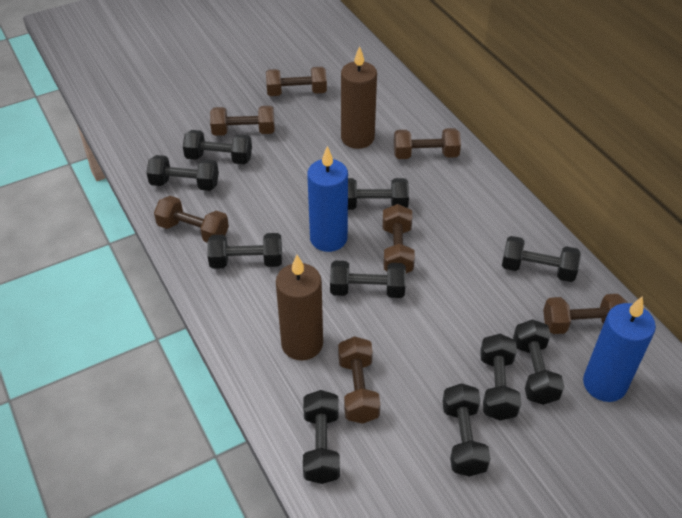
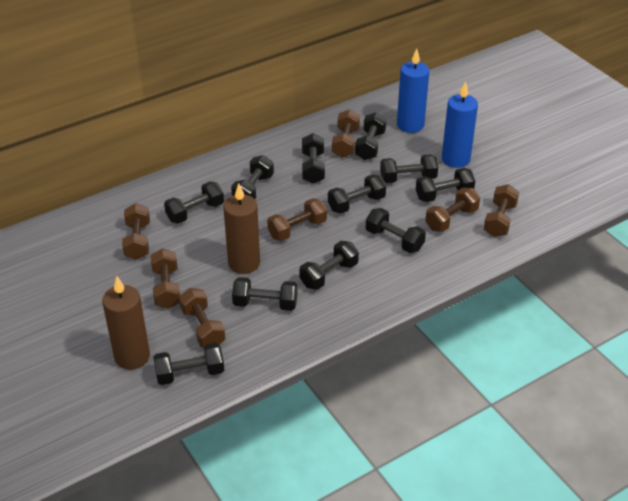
black dumbbell: [146,155,219,191] [183,130,252,164] [207,233,282,269] [303,390,340,484] [330,261,406,298] [348,178,409,210] [442,383,491,477] [480,334,521,420] [502,236,581,282] [513,319,565,405] = 10 -> [153,343,224,385] [164,181,224,224] [231,155,274,199] [232,277,298,311] [300,241,359,290] [302,133,325,184] [328,174,386,214] [355,112,386,160] [366,208,426,253] [380,154,438,183] [416,168,475,202] = 11

